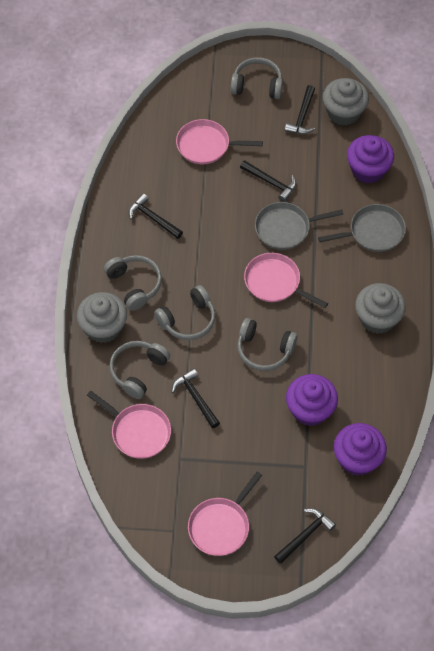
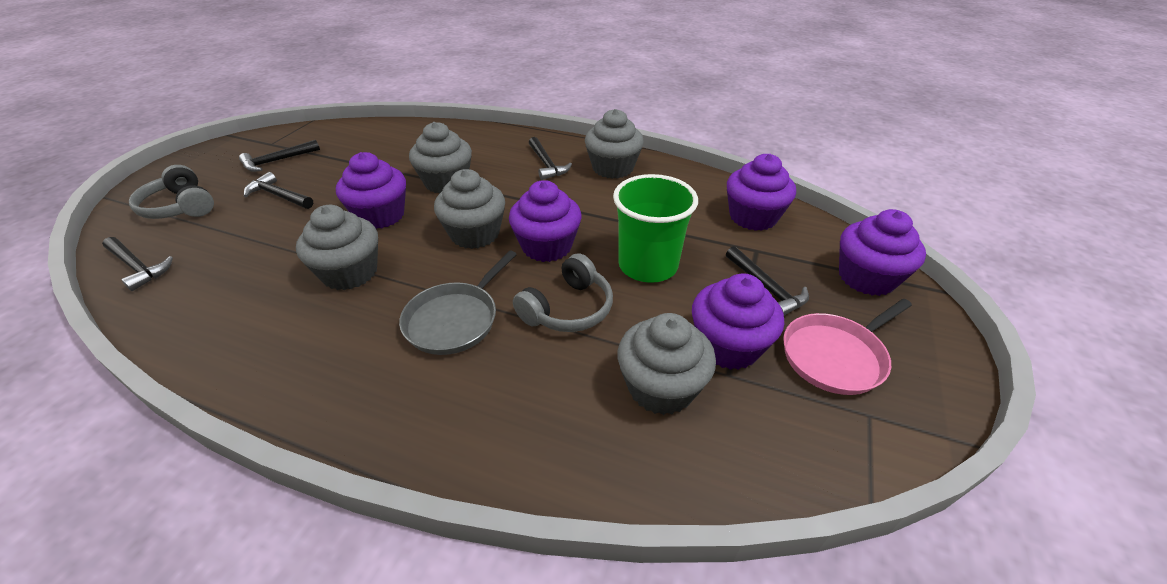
green cup: none = 0 -> [613,174,698,283] = 1
grey cupcake: [77,292,127,343] [323,78,369,126] [355,283,406,334] = 3 -> [296,205,378,290] [409,122,472,194] [434,169,505,249] [585,109,644,179] [618,313,716,415] = 5
grey headphones: [104,255,162,311] [109,341,170,399] [154,285,215,340] [230,57,283,99] [237,318,298,371] = 5 -> [129,165,214,219] [513,253,613,332] = 2
grey pan: [255,202,344,250] [318,204,406,252] = 2 -> [399,250,517,355] = 1
pink pan: [87,391,171,459] [176,119,263,164] [188,472,262,556] [244,253,328,308] = 4 -> [783,299,912,395] = 1
purple cupcake: [286,374,338,426] [334,423,387,476] [347,135,394,183] = 3 -> [336,152,406,229] [509,180,581,262] [692,273,784,370] [727,154,796,231] [839,209,926,296] = 5

